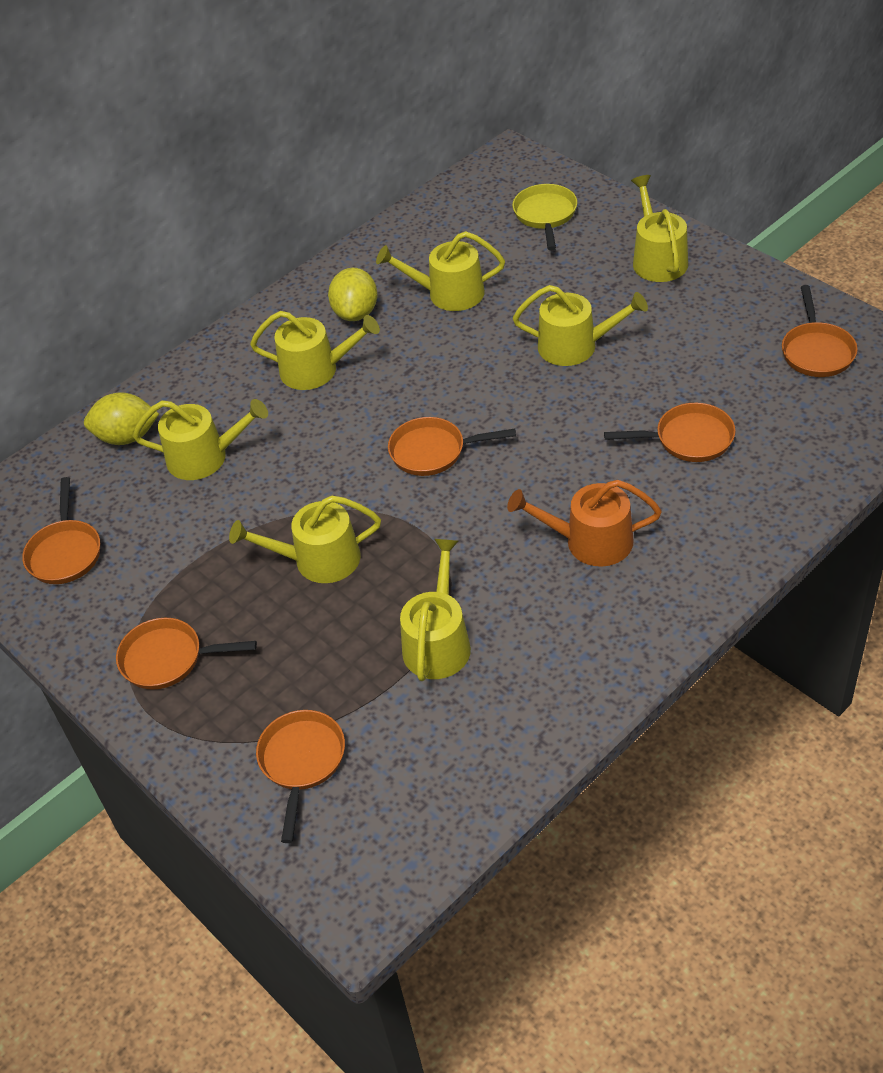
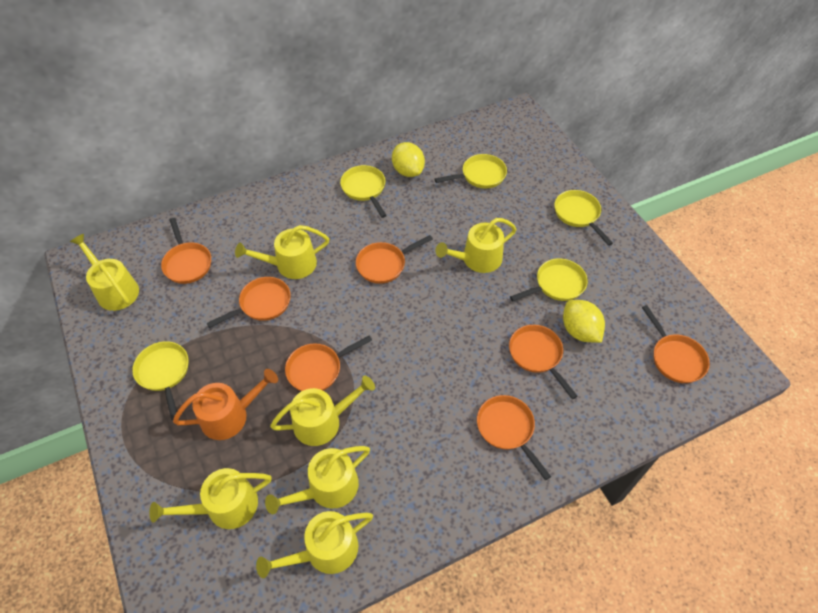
orange pan: [22,477,100,584] [116,618,257,690] [256,710,345,843] [388,417,516,476] [604,403,736,462] [782,285,858,377] = 6 -> [161,218,211,284] [207,277,291,328] [285,335,372,391] [356,235,433,284] [477,395,551,480] [509,325,577,399] [642,305,710,383] = 7
yellow pan: [513,184,577,250] = 1 -> [132,341,188,420] [340,165,387,218] [434,154,507,188] [510,258,588,301] [554,190,613,246] = 5

